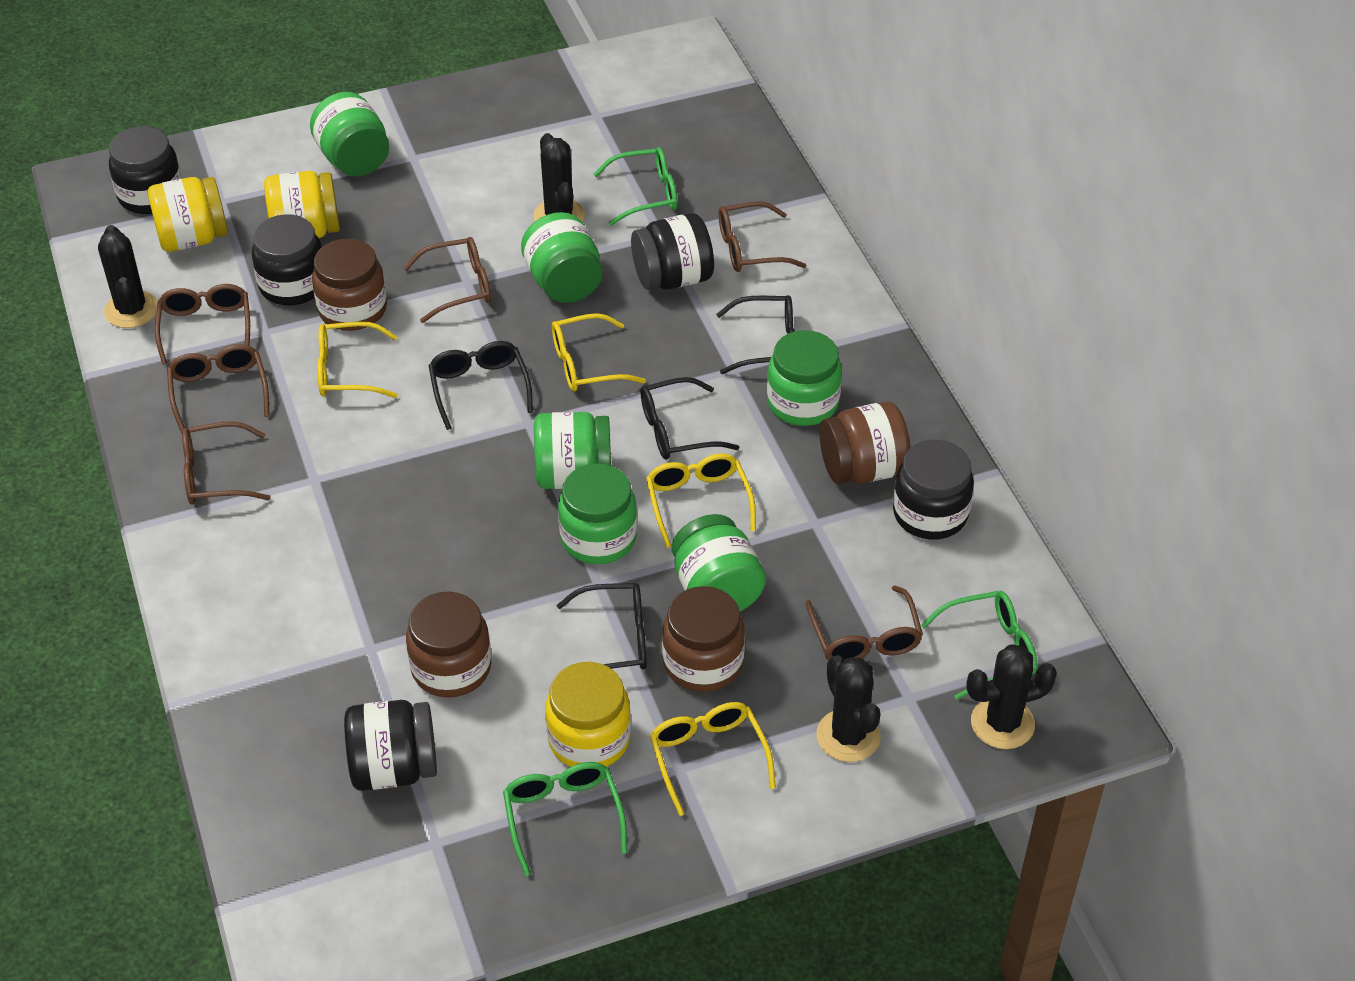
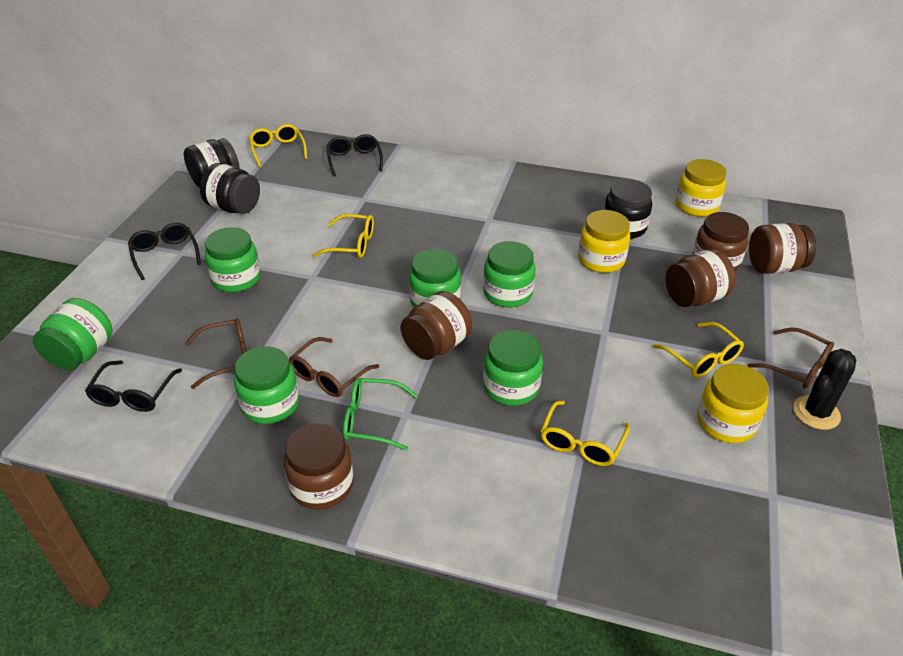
black cactus: [98,225,158,328] [533,133,585,222] [816,655,881,762] [966,644,1057,749] = 4 -> [793,349,856,430] = 1
black glasses: [428,341,533,430] [557,583,647,669] [640,377,739,459] [716,295,795,374] = 4 -> [85,360,182,412] [128,222,201,280] [327,134,383,177] = 3
black jar: [109,126,182,214] [252,214,322,305] [344,700,437,791] [631,213,714,290] [893,440,974,540] = 5 -> [184,138,240,188] [200,163,260,214] [604,179,652,239] = 3
brown glasses: [155,284,250,365] [167,344,270,434] [182,421,271,505] [403,237,491,323] [718,202,806,272] [805,586,923,661] = 6 -> [185,318,246,389] [289,337,379,397] [748,328,834,389] = 3
brown jar: [312,239,387,331] [406,592,491,698] [662,586,745,692] [820,402,911,484] = 4 -> [284,423,354,510] [401,291,472,360] [665,249,736,307] [693,212,749,272] [749,223,816,274] = 5
green glasses: [503,762,627,876] [593,147,677,226] [921,591,1037,700] = 3 -> [343,378,418,451] = 1

